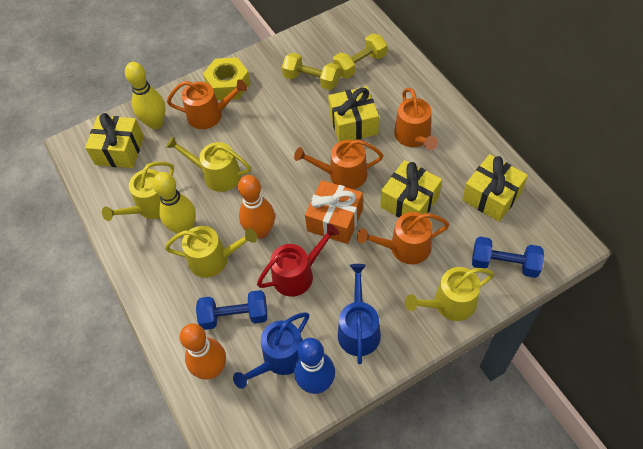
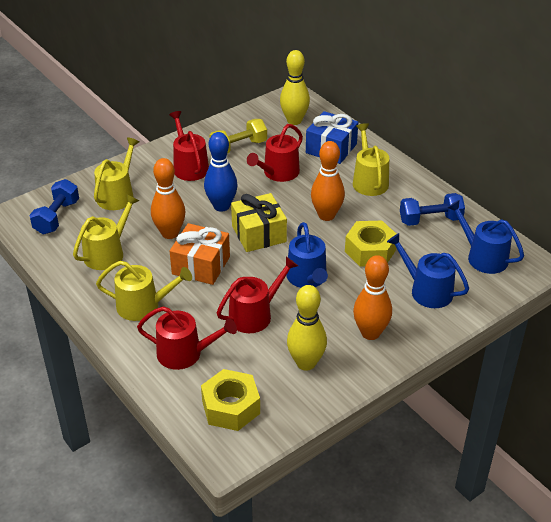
blue gift: none = 0 -> [306,111,358,164] = 1
blue watering can: [233,312,309,389] [338,264,381,364] = 2 -> [286,222,328,288] [387,233,469,308] [447,200,524,274] = 3
orange bowling pin: [180,323,226,380] [238,175,275,239] = 2 -> [151,158,186,239] [311,141,345,221] [353,255,392,340] = 3
orange watering can: [167,79,247,129] [294,140,383,189] [357,212,449,264] [394,88,438,150] = 4 -> none = 0
red watering can: [257,224,339,297] = 1 -> [137,306,237,370] [169,111,209,181] [217,257,298,333] [247,124,303,182] = 4
yellow dumbbell: [282,53,340,90] [333,34,387,79] = 2 -> [210,119,267,153] = 1
yellow gift: [85,113,144,168] [328,86,379,142] [380,160,442,218] [462,154,528,222] = 4 -> [231,193,287,252] = 1
yellow nut: [203,57,251,100] = 1 -> [201,369,260,431] [345,221,396,267] = 2

